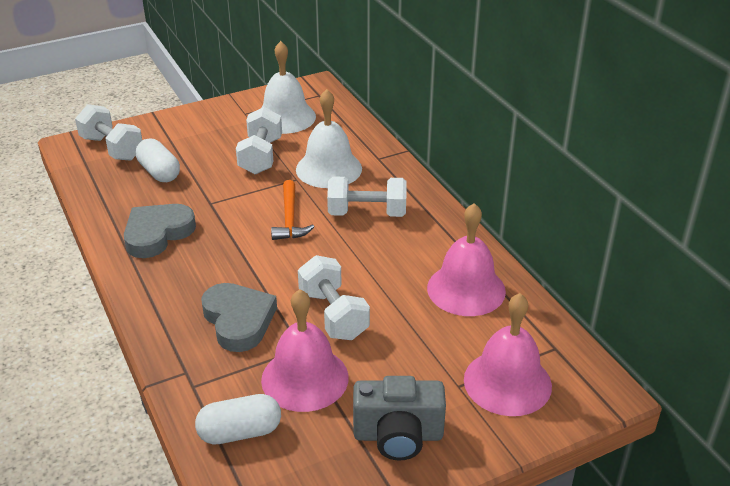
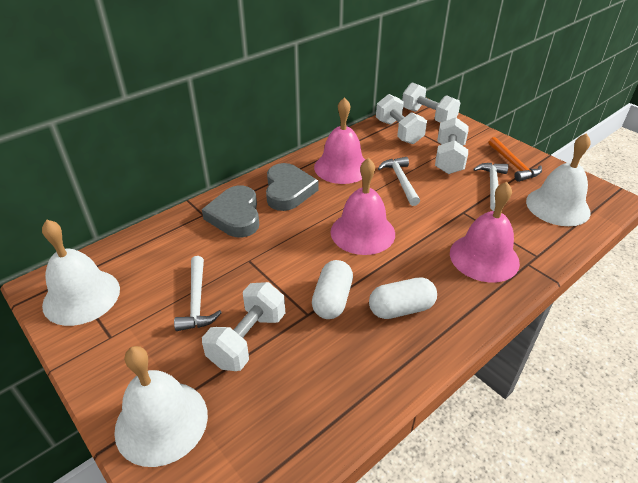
grey camera: [353,376,446,461] = 1 -> none = 0
white bell: [261,41,316,134] [296,89,362,188] = 2 -> [42,220,120,326] [114,346,208,467] [526,133,591,226] = 3
white hammer: none = 0 -> [174,256,222,331] [378,157,420,206] [473,163,508,211] = 3

